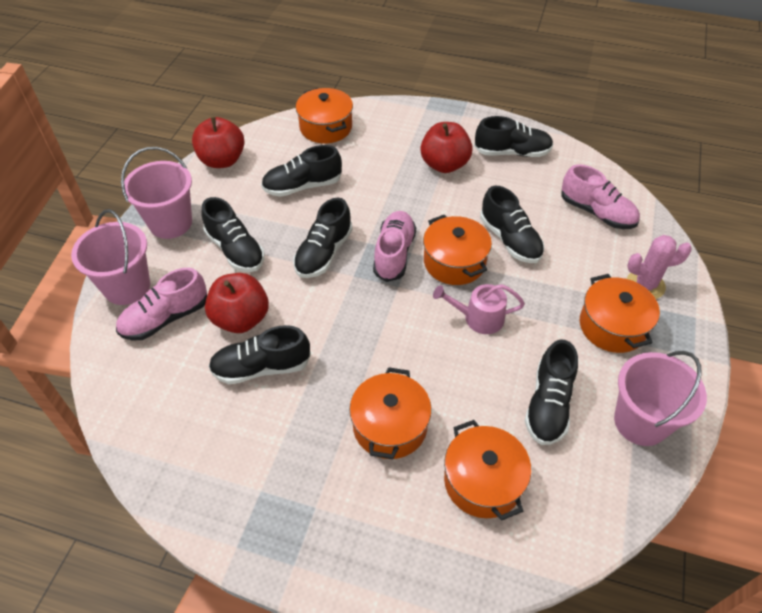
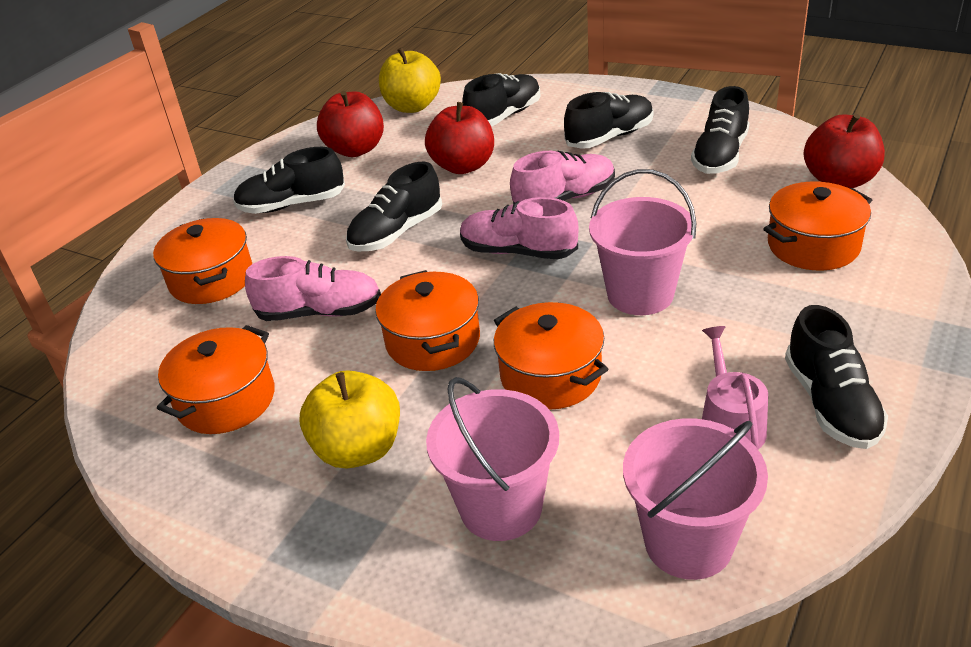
black shoe: [201,197,264,272] [209,325,311,384] [261,145,342,197] [293,197,353,278] [474,116,553,157] [480,186,545,263] [525,340,578,445] = 7 -> [233,147,345,214] [346,162,442,251] [462,73,540,127] [564,92,654,149] [691,86,749,174] [785,305,888,449] = 6
pink cactus: [627,235,692,299] = 1 -> none = 0
yellow apple: none = 0 -> [299,370,400,468] [379,48,441,113] = 2

